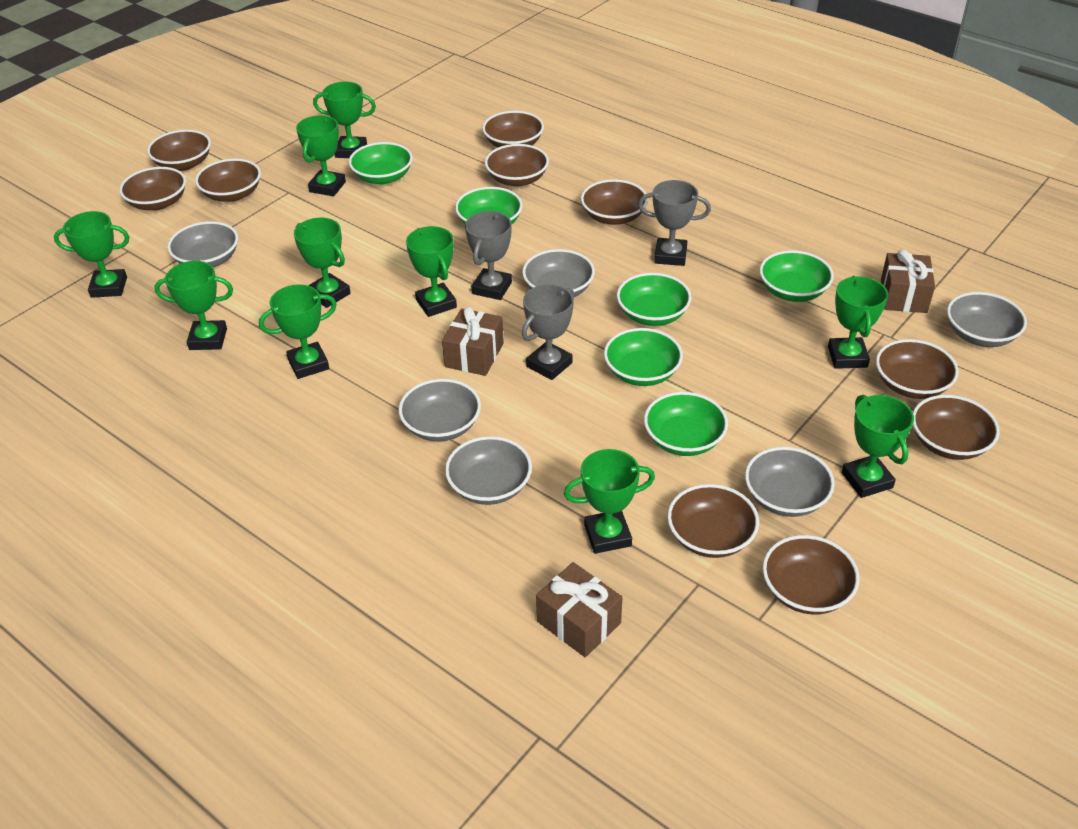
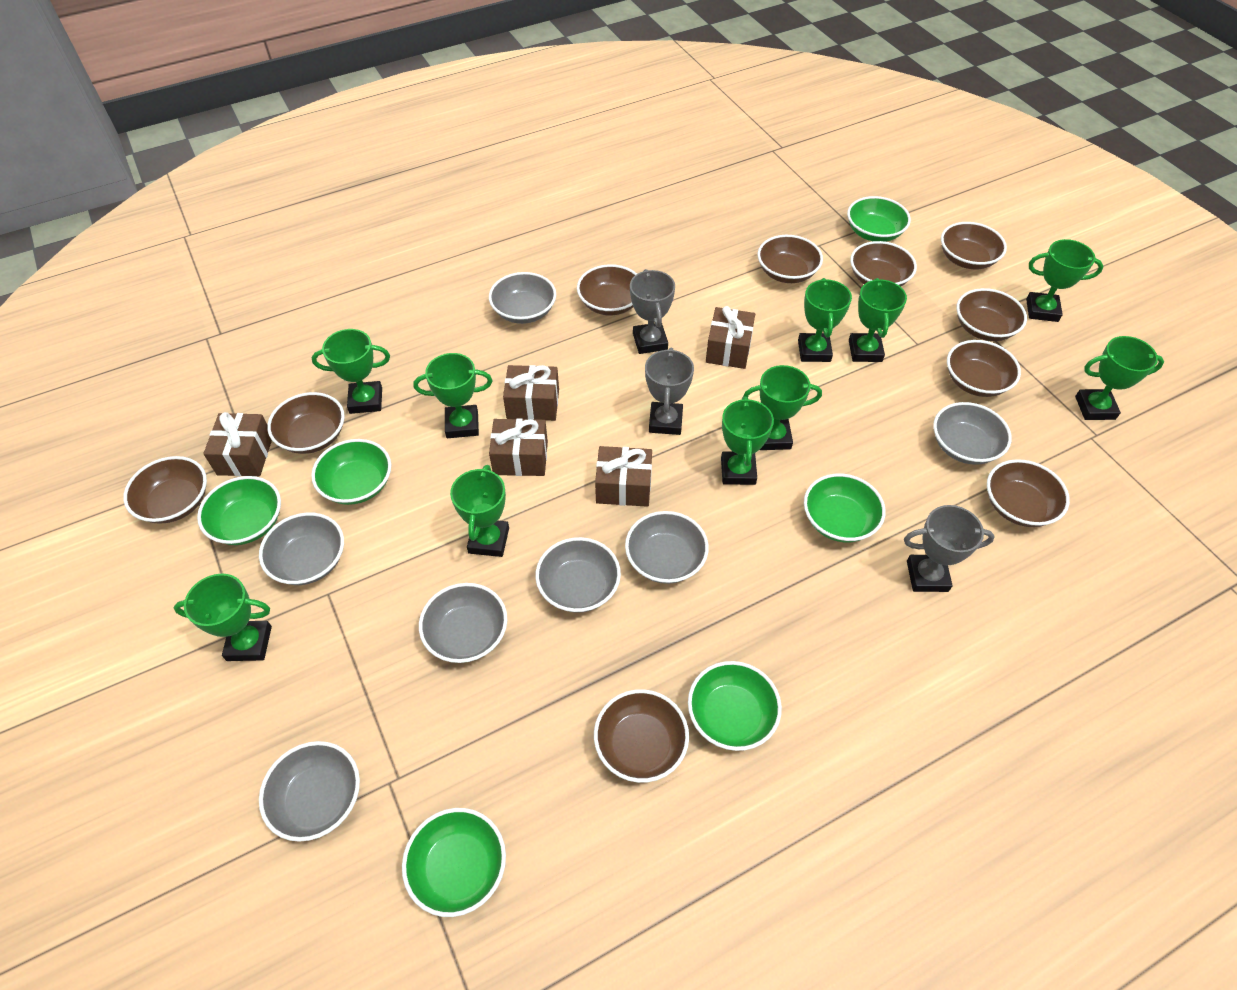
brown gift: [442,307,504,376] [536,562,622,657] [881,250,935,313] = 3 -> [203,412,272,476] [489,418,548,476] [503,365,559,421] [595,446,652,507] [706,306,755,369] = 5
grey bowl: [167,221,238,267] [398,379,481,441] [445,436,532,505] [522,249,595,297] [745,447,835,517] [947,292,1027,347] = 6 -> [259,512,344,585] [259,741,360,842] [419,583,507,663] [489,272,556,324] [535,537,621,613] [625,511,709,584] [933,402,1012,465] = 7

